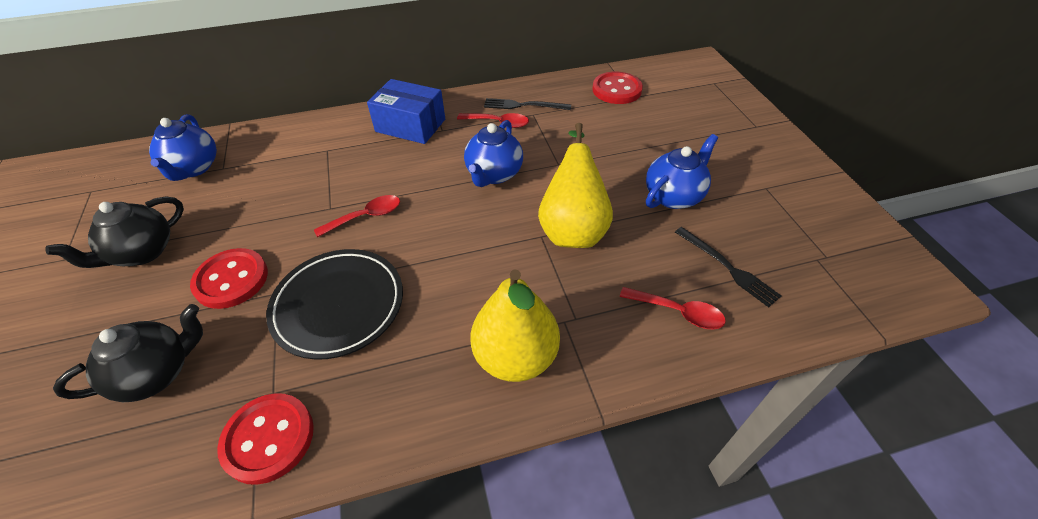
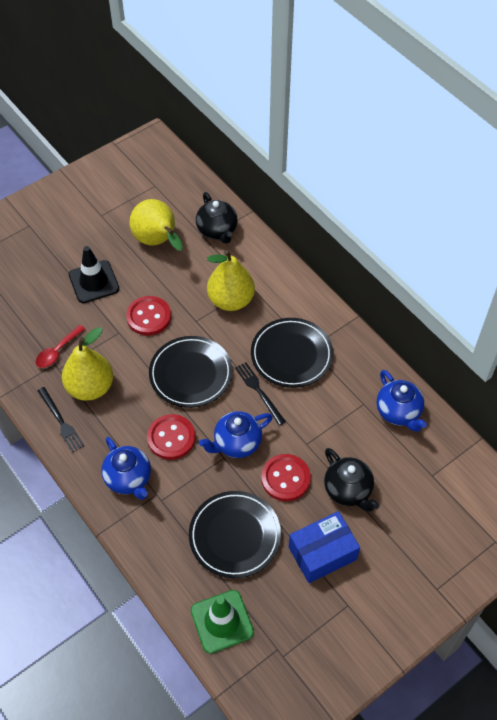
black plate: [266,249,403,360] = 1 -> [149,336,232,408] [189,491,281,578] [251,318,333,388] = 3
black traffic cone: none = 0 -> [69,246,119,303] = 1
green traffic cone: none = 0 -> [191,590,254,654] = 1
red spoon: [314,195,400,237] [457,113,529,128] [620,287,726,329] = 3 -> [36,325,85,368] = 1
yellow pear: [471,270,560,382] [538,123,613,248] = 2 -> [62,327,113,401] [129,199,183,251] [207,250,255,311] = 3

